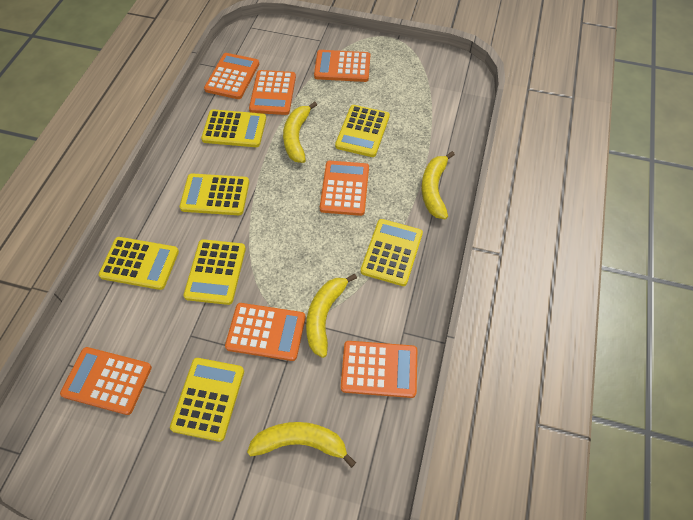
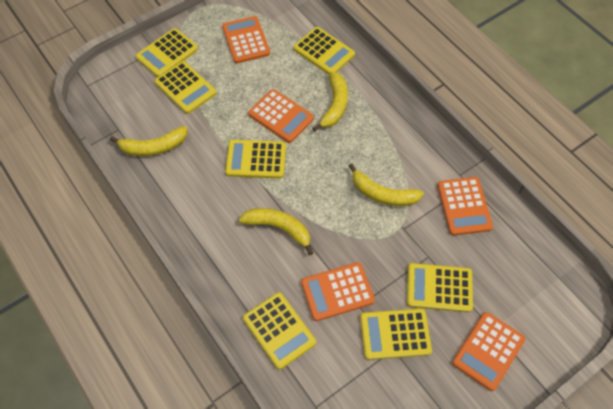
orange calculator: [60,347,152,415] [204,53,259,99] [225,303,306,361] [249,70,296,115] [314,50,370,82] [320,161,369,216] [341,341,417,398] = 7 -> [222,16,270,63] [248,89,314,143] [301,262,375,321] [437,177,493,236] [452,312,525,391] = 5

